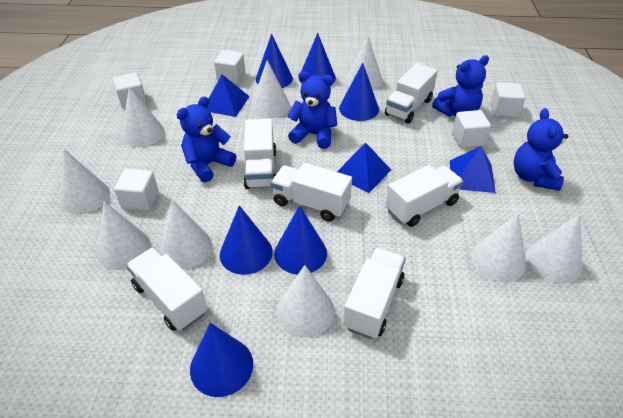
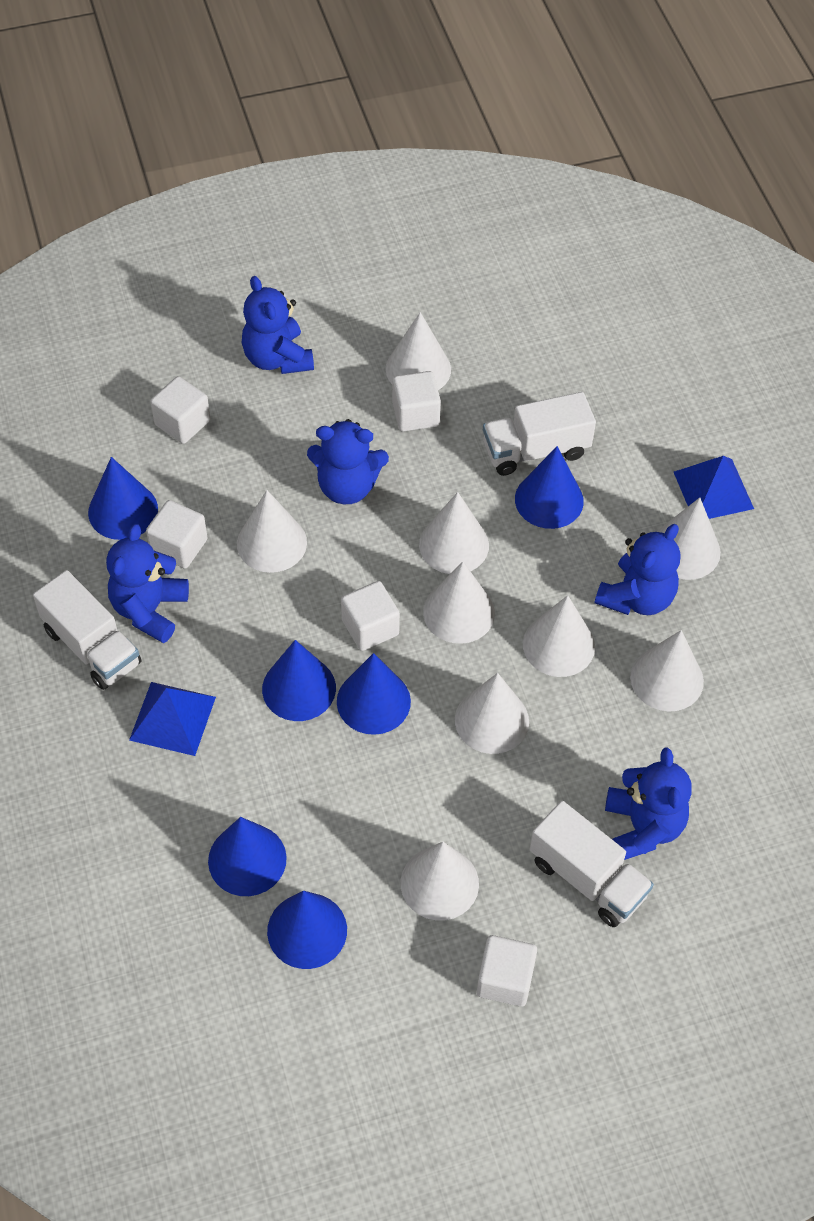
blue pyramid: [206,74,250,117] [337,142,391,193] [450,146,496,193] = 3 -> [129,682,216,756] [674,456,754,519] = 2
blue teddy bear: [176,96,236,182] [287,71,337,149] [432,55,489,117] [514,108,568,191] = 4 -> [106,524,189,643] [242,276,314,374] [307,419,389,504] [595,524,680,615] [605,747,692,860] = 5
white truck: [126,247,207,331] [243,119,276,189] [271,163,352,221] [343,248,405,339] [385,63,438,124] [385,165,464,227] = 6 -> [33,570,141,690] [483,392,596,476] [530,801,654,927] = 3

